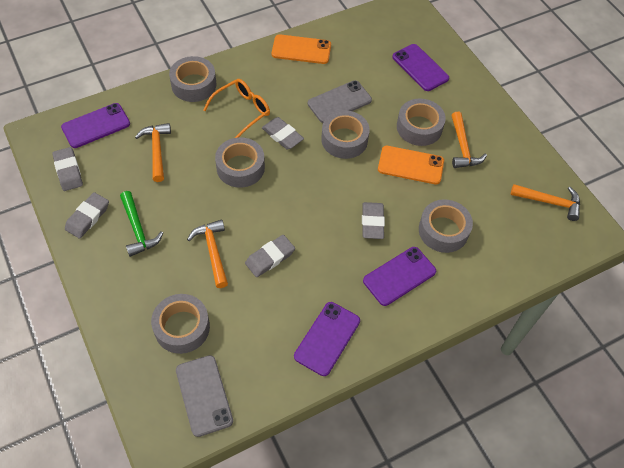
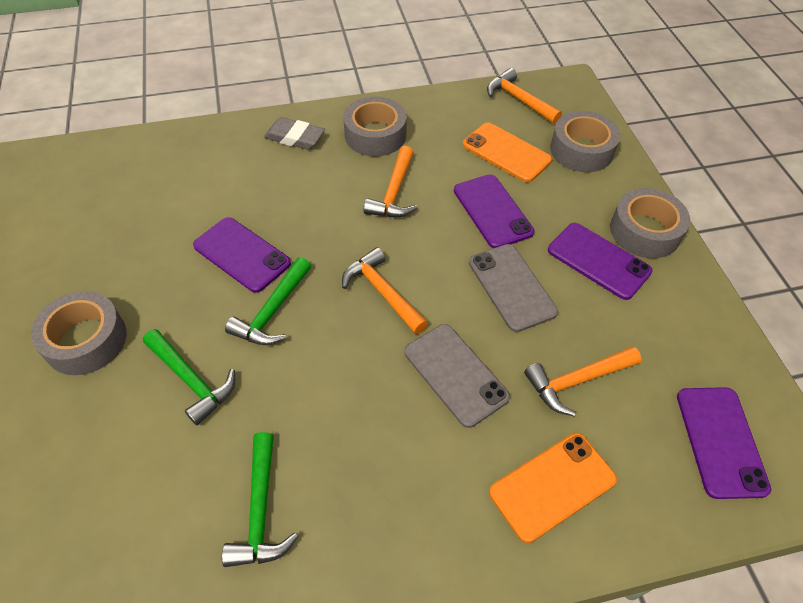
green hammer: [120,191,163,257] = 1 -> [143,329,235,425] [222,432,298,567] [225,257,311,345] = 3
grey eraser: [52,147,83,191] [65,192,109,239] [245,235,295,277] [262,117,304,149] [362,202,385,239] = 5 -> [264,117,325,150] = 1
grey tape: [151,294,210,354] [169,56,216,102] [215,137,265,188] [321,110,370,159] [397,98,446,146] [419,199,473,253] = 6 -> [31,291,127,375] [343,96,407,156] [550,111,620,172] [610,188,690,258] = 4
orange glasses: [203,79,270,138] = 1 -> none = 0

